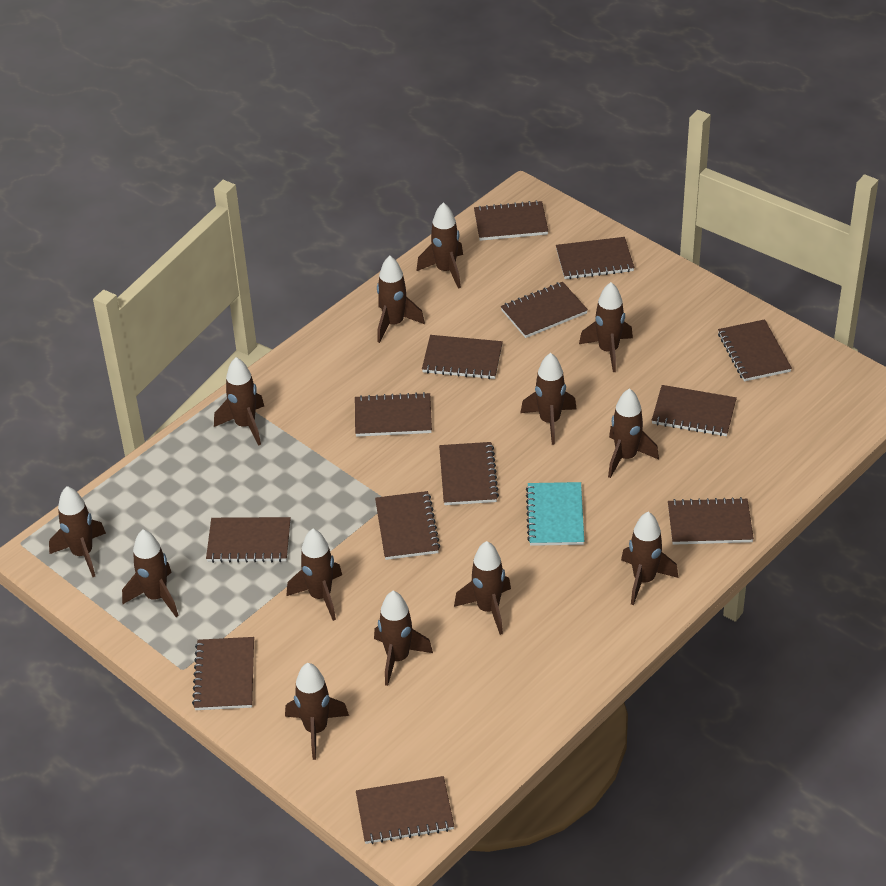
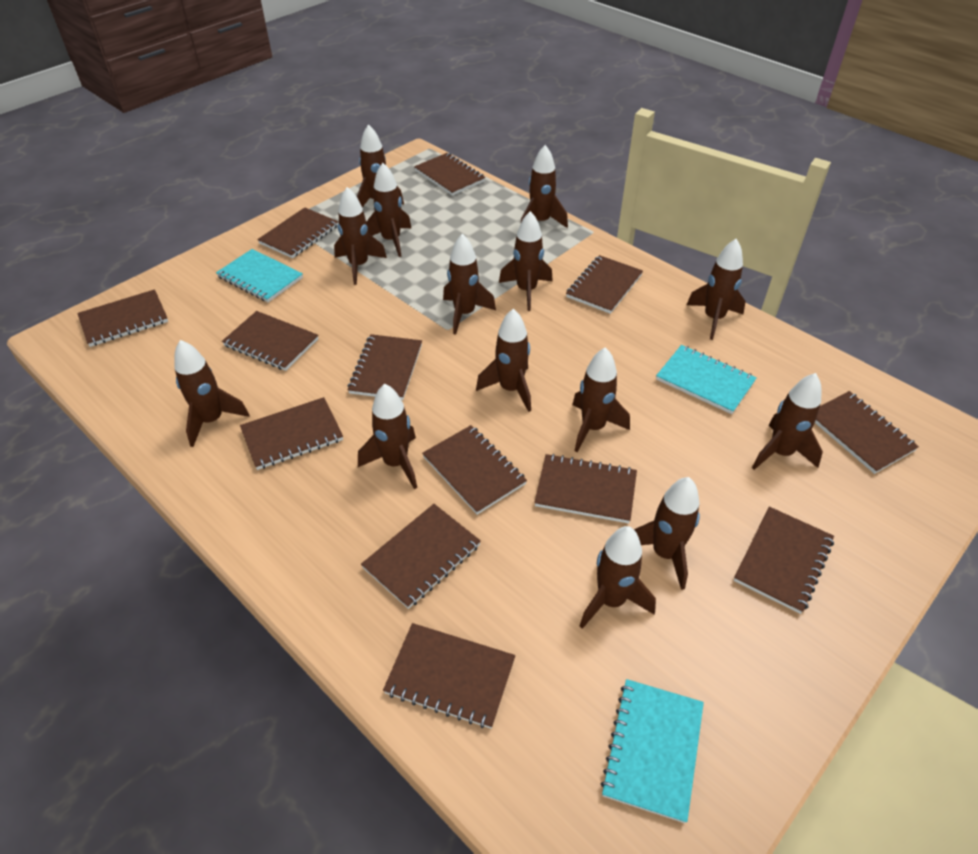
brown rocket: [49,486,106,577] [122,529,178,617] [214,357,264,446] [285,663,349,760] [286,529,342,621] [374,591,433,686] [377,256,425,343] [416,202,463,289] [454,541,511,635] [520,353,577,445] [579,282,633,372] [608,388,659,478] [621,512,678,605] = 13 -> [174,340,249,447] [334,187,387,285] [357,124,404,207] [358,384,417,489] [366,163,411,257] [443,234,496,335] [476,309,531,412] [499,211,553,311] [521,145,568,228] [572,347,630,452] [580,526,656,629] [634,477,700,590] [687,239,746,340] [752,373,823,470] = 14
turquoise notebook: [526,482,584,546] = 1 -> [216,249,303,302] [601,679,704,823] [656,345,757,414] = 3

